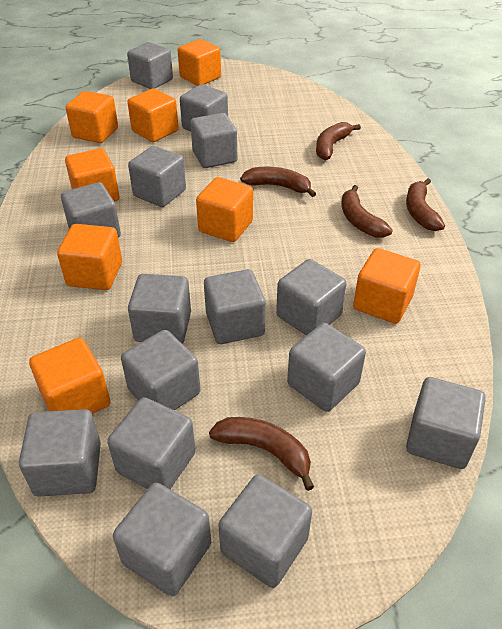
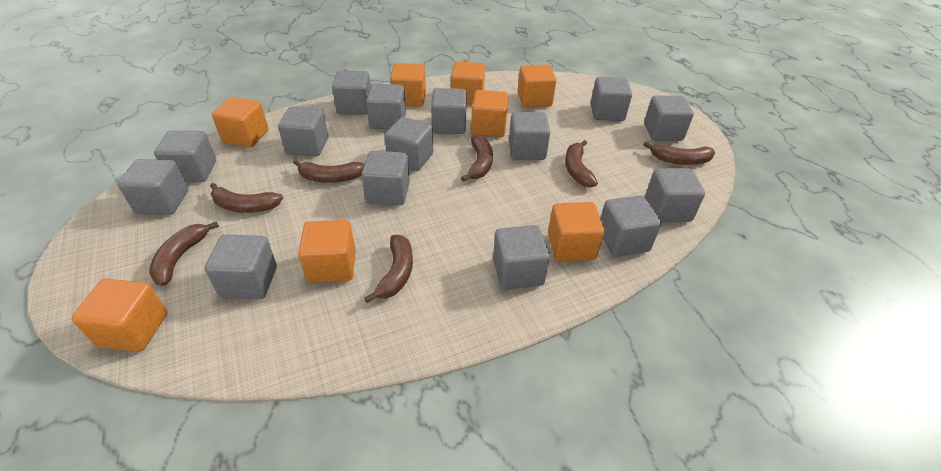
brown banana: [209,417,314,491] [240,167,316,197] [316,122,361,160] [342,185,393,238] [406,178,445,231] = 5 -> [149,221,219,286] [210,183,283,213] [293,160,365,183] [364,235,413,303] [461,135,493,182] [565,140,598,187] [643,141,715,165] = 7

